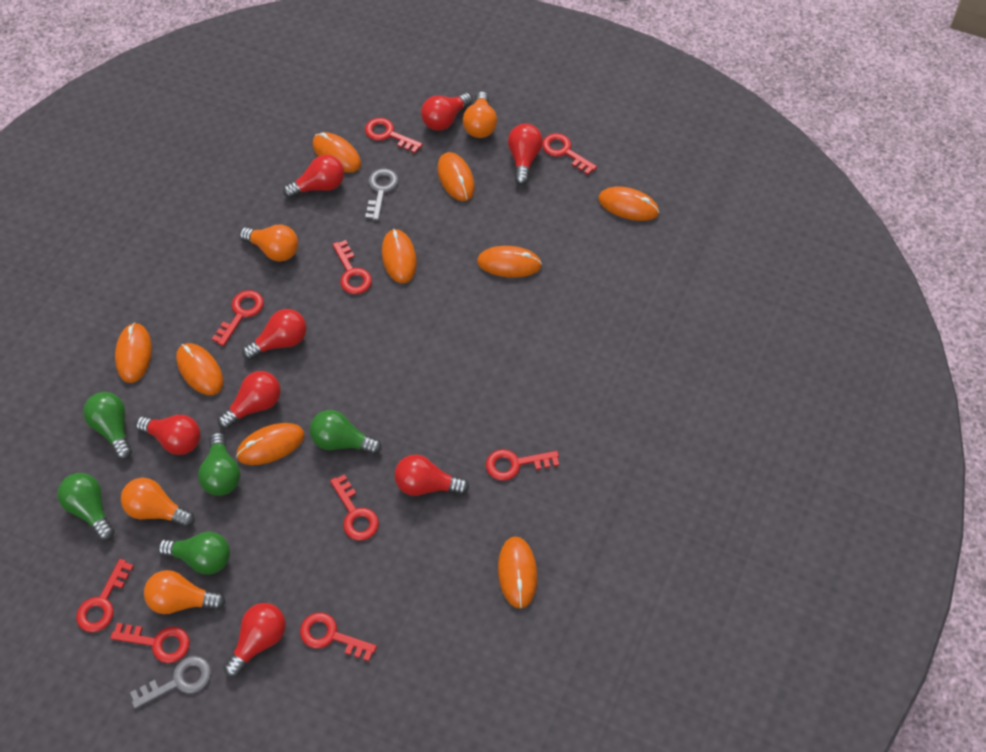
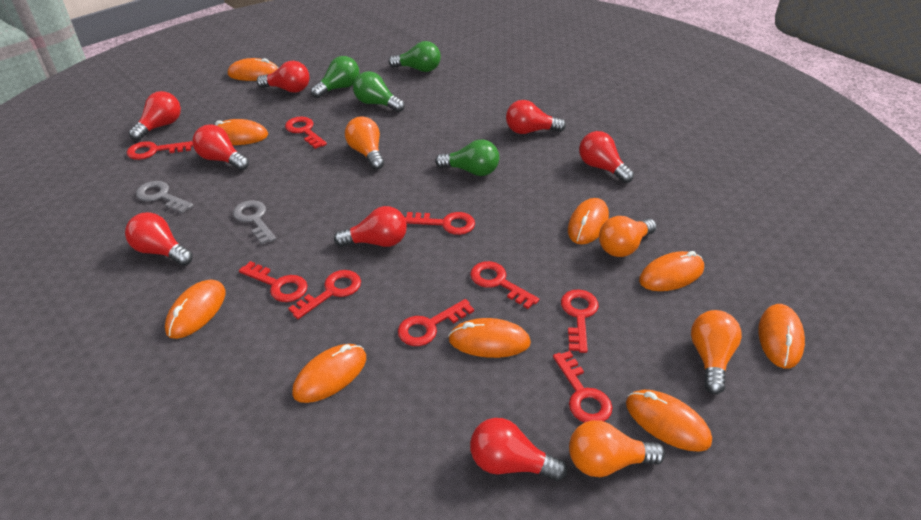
green light bulb: [57,473,114,540] [83,392,132,460] [158,532,230,575] [198,432,240,496] [310,410,382,455] = 5 -> [311,56,359,98] [353,71,405,112] [388,41,441,72] [435,140,499,176] = 4

